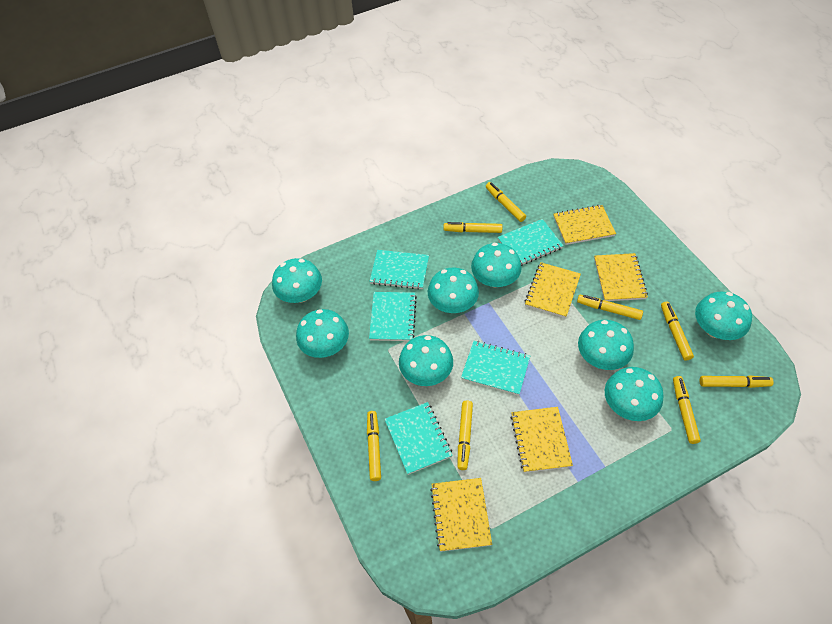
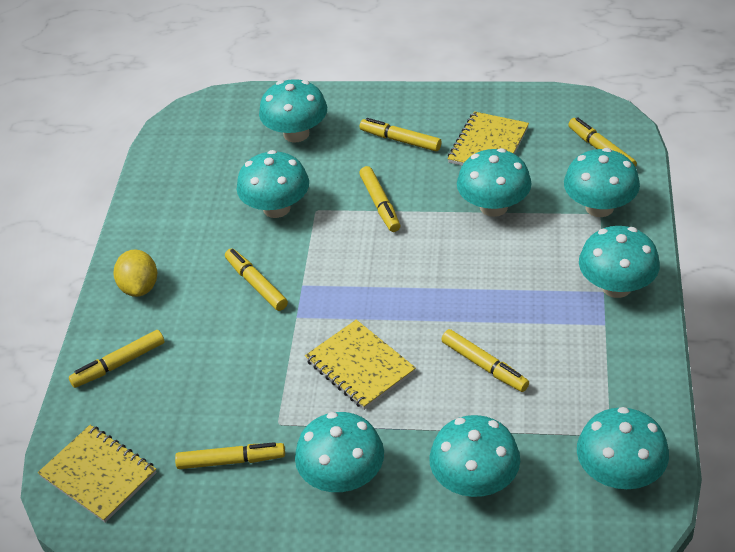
turquoise notebook: [369,250,429,290] [369,292,417,341] [385,402,453,475] [461,341,530,396] [498,219,564,266] = 5 -> none = 0
yellow lemon: none = 0 -> [114,250,157,297] = 1
yellow marker: [367,411,381,481] [443,222,502,233] [458,401,473,470] [486,182,526,222] [577,295,643,320] [661,301,694,361] [673,376,701,444] [700,375,774,388] = 8 -> [69,330,165,388] [175,442,285,469] [225,248,288,311] [359,166,400,232] [360,118,442,151] [441,329,529,392] [568,117,637,167] = 7
yellow notebook: [430,478,492,552] [511,407,573,473] [525,262,581,318] [553,205,616,245] [594,253,648,301] = 5 -> [38,425,157,523] [305,320,416,410] [447,111,529,165] = 3

